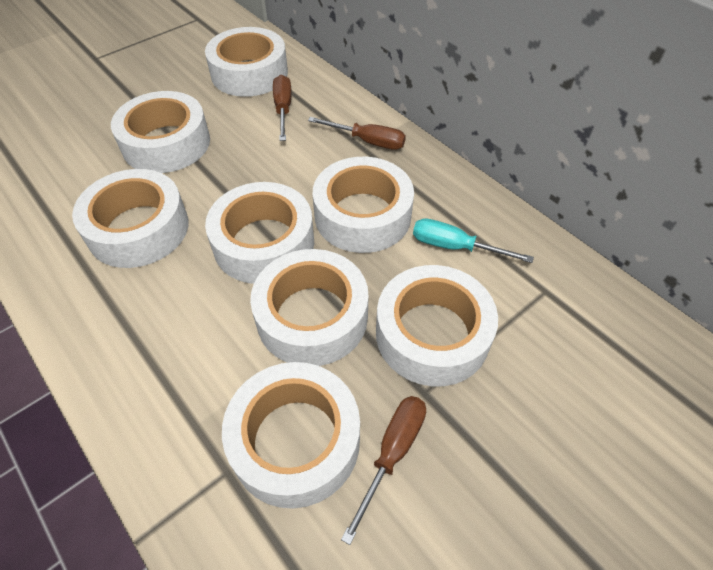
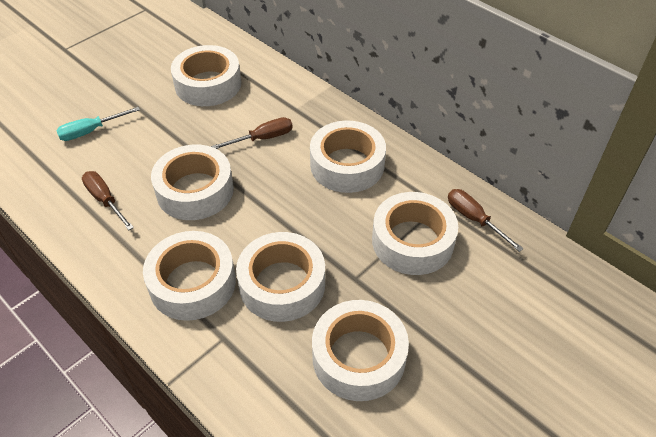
white tape: [72,169,188,268] [111,91,210,173] [205,27,288,97] [205,182,314,284] [222,362,360,509] [250,249,369,366] [313,157,414,253] [376,265,498,386] = 8 -> [143,231,236,321] [151,145,234,220] [171,45,241,106] [236,232,325,322] [310,121,386,193] [312,300,409,401] [372,192,458,275] = 7

